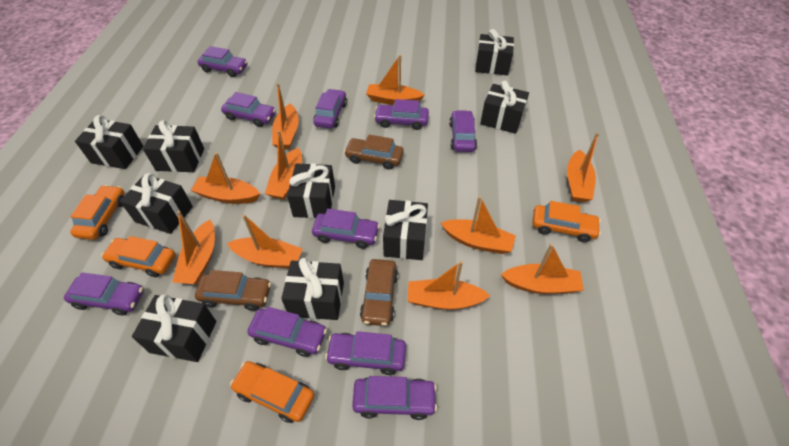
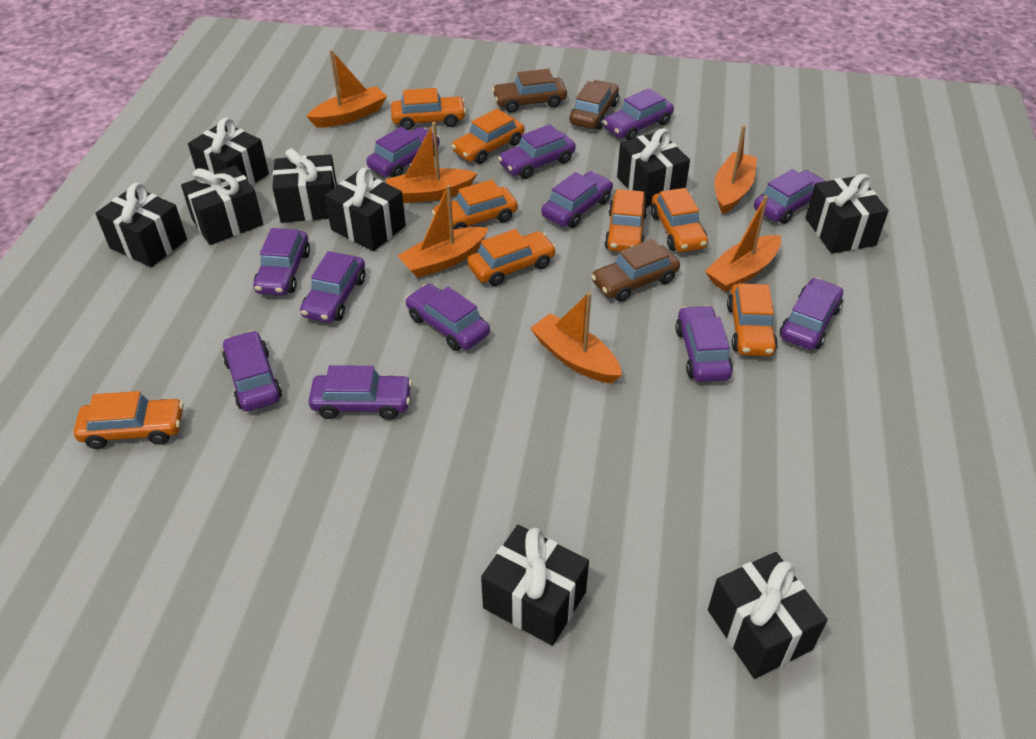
orange boat: [172,211,215,284] [191,152,260,204] [227,214,303,269] [265,130,302,200] [272,83,299,149] [366,55,425,105] [408,261,490,310] [441,196,516,254] [501,244,584,294] [567,133,599,202] = 10 -> [306,50,387,128] [386,122,477,203] [397,185,488,278] [530,292,622,383] [705,195,781,292] [715,125,757,214] = 6
orange car: [70,185,125,240] [101,236,176,277] [230,361,314,423] [532,201,601,242] = 4 -> [74,391,183,449] [391,88,466,130] [432,180,518,231] [451,109,524,164] [467,229,556,286] [604,189,648,252] [651,188,708,252] [727,283,778,356] = 8
purple car: [64,272,144,316] [197,46,248,77] [221,92,276,127] [247,307,327,357] [312,209,380,249] [313,89,347,129] [325,331,406,375] [352,376,437,420] [374,99,429,130] [449,110,477,152] = 10 -> [222,330,282,411] [253,228,310,296] [300,251,365,323] [308,365,412,420] [366,127,440,177] [405,284,490,351] [498,124,576,179] [542,171,613,228] [603,88,674,140] [676,305,733,382] [754,169,827,224] [780,278,843,350] = 12

